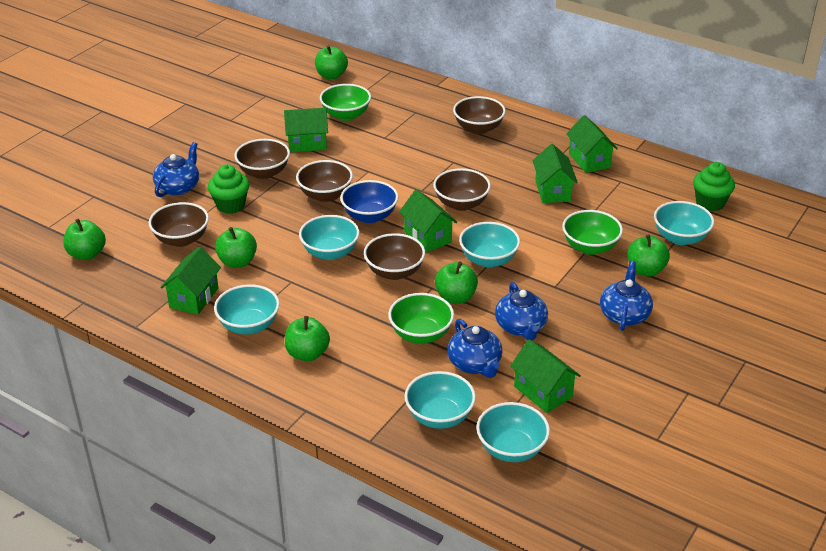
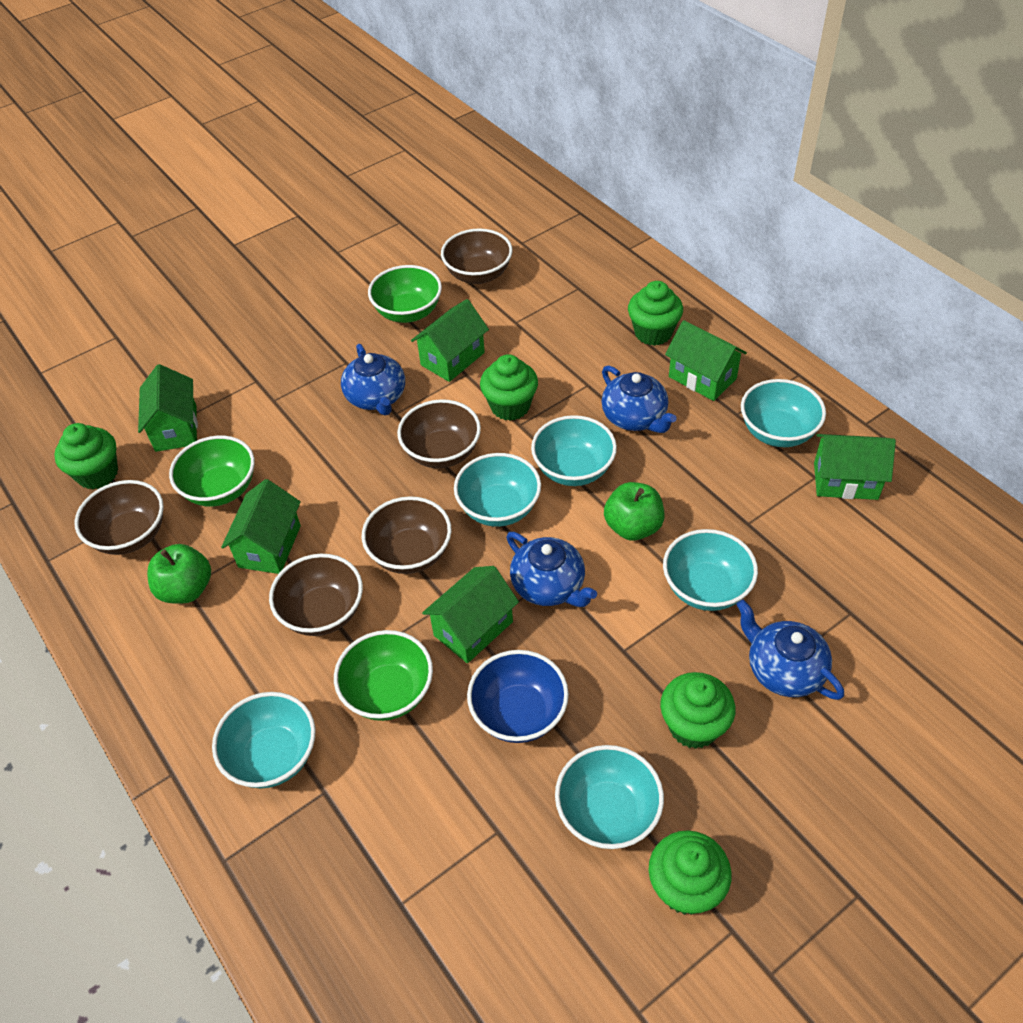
brown bowl: [149,202,209,247] [234,139,290,179] [296,160,353,202] [364,233,425,280] [433,168,491,211] [453,96,506,134] = 6 -> [75,480,164,555] [269,554,363,636] [362,496,452,574] [397,399,481,468] [441,229,513,284] = 5
green apple: [63,219,106,260] [215,227,257,268] [285,316,330,361] [315,45,348,79] [435,261,478,304] [628,234,670,277] = 6 -> [147,544,211,604] [604,482,665,541] = 2
green cupcake: [208,164,249,214] [693,162,735,211] = 2 -> [54,423,118,490] [480,354,538,421] [628,281,683,346] [649,830,732,915] [660,672,735,749] = 5

